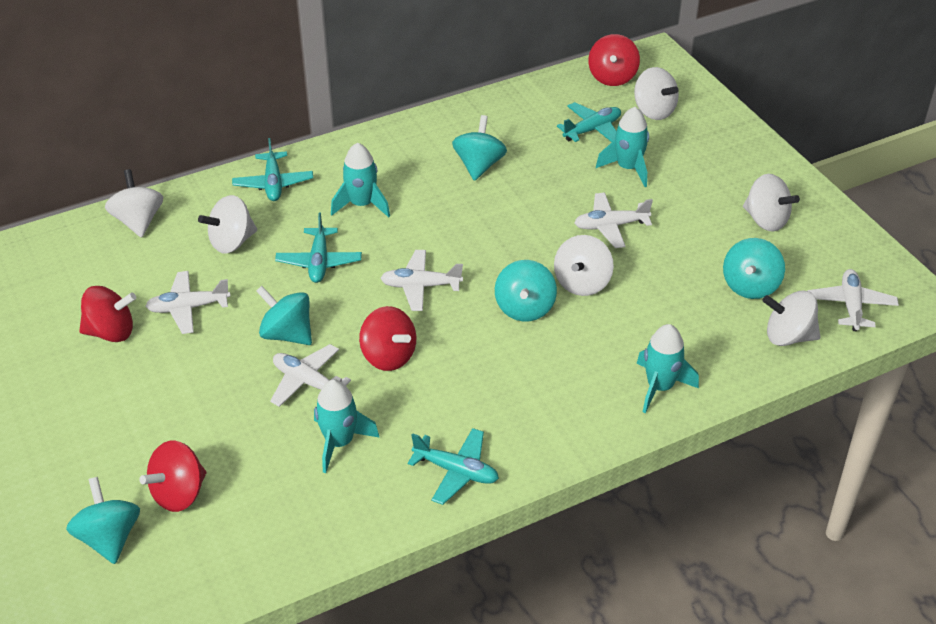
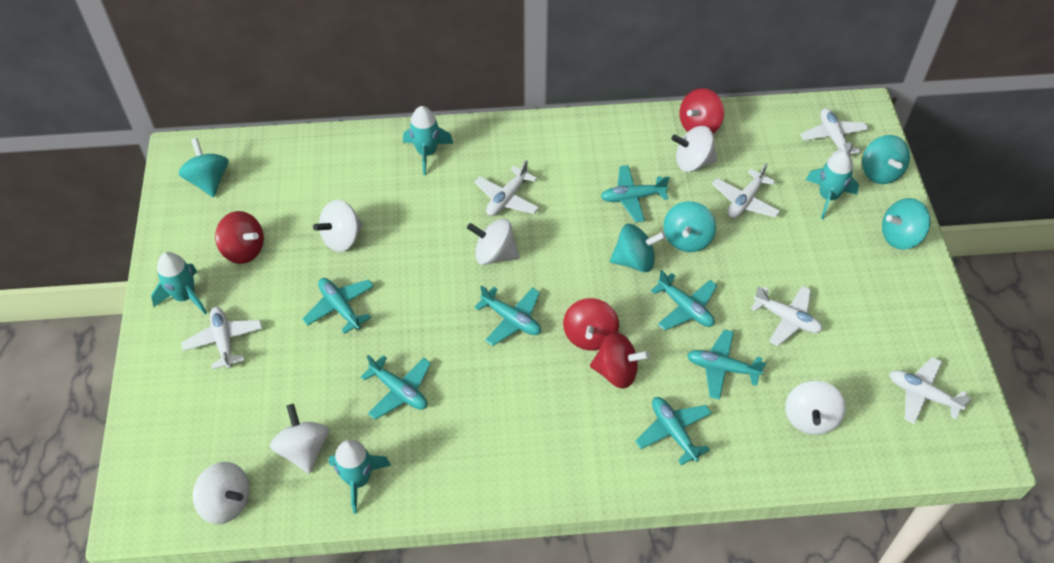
turquoise plane: [232,138,313,201] [275,213,362,283] [408,428,499,505] [557,102,621,142] = 4 -> [302,278,374,334] [361,355,431,420] [474,285,541,346] [601,165,670,222] [635,397,712,465] [651,270,717,331] [687,329,766,400] = 7
white plane: [146,271,230,334] [270,344,351,407] [380,250,463,311] [574,192,653,248] [808,269,899,331] = 5 -> [181,307,262,370] [474,160,539,216] [712,163,780,218] [751,286,823,346] [800,108,869,155] [889,357,972,424] = 6

